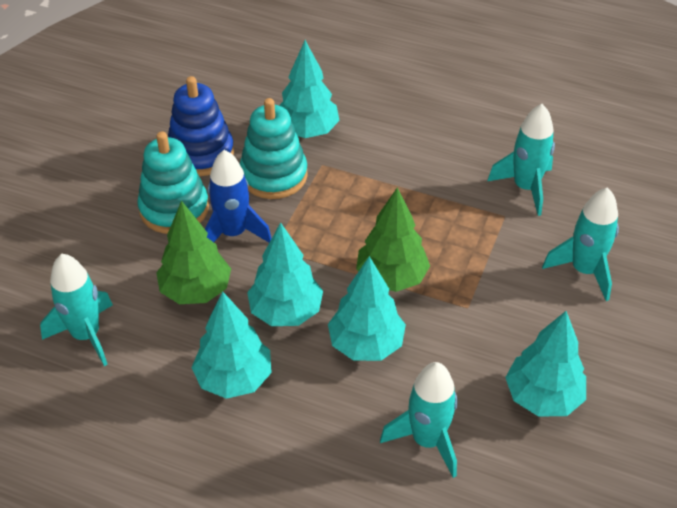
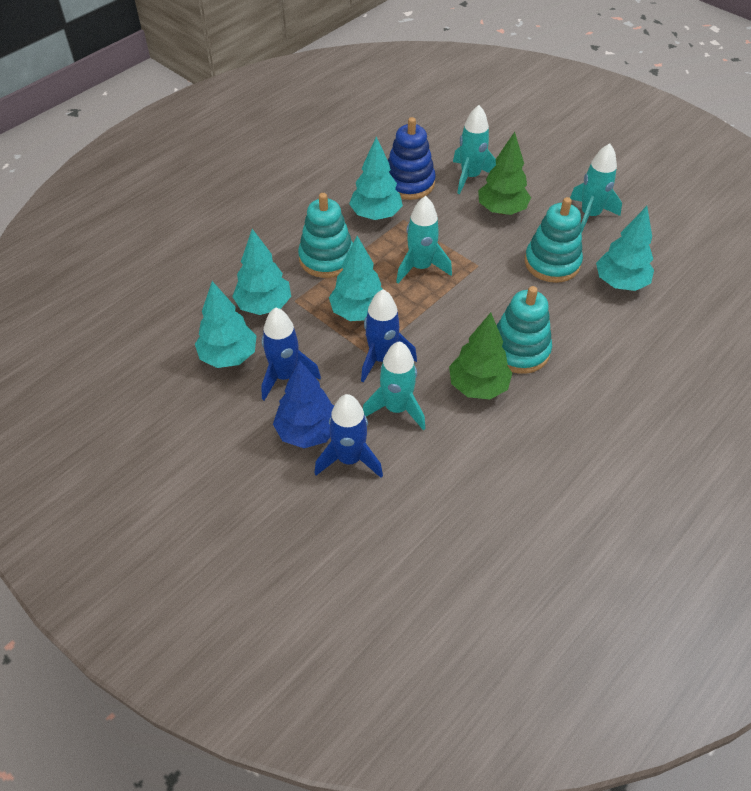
blue rocket: [205,150,272,243] = 1 -> [261,308,321,401] [314,394,383,478] [361,289,417,382] = 3
blue tree: none = 0 -> [273,360,334,448] = 1
turquoise stacking toy: [137,132,209,234] [240,98,308,199] = 2 -> [298,193,353,278] [497,286,552,374] [525,197,583,283] = 3

